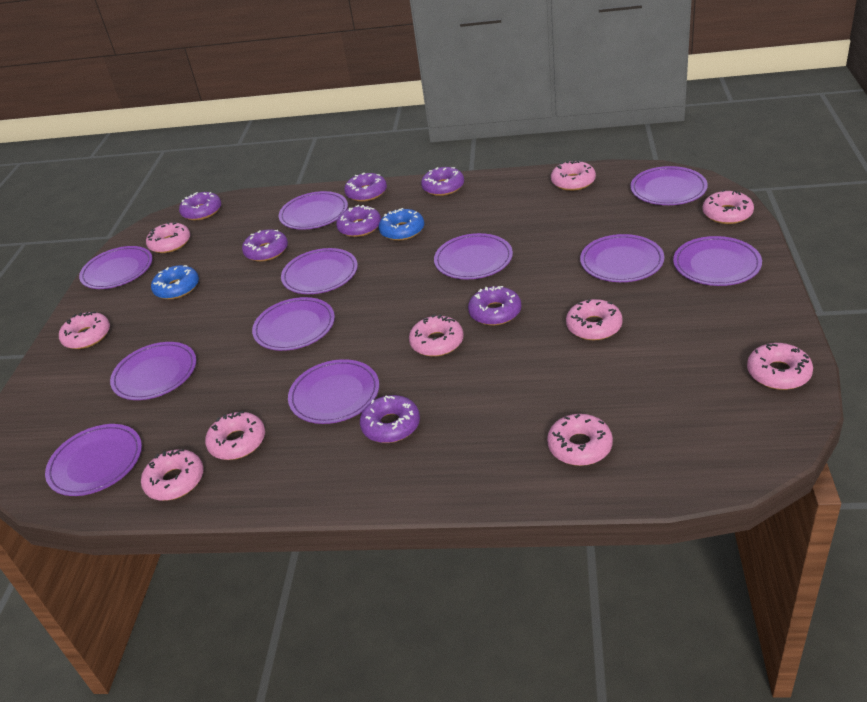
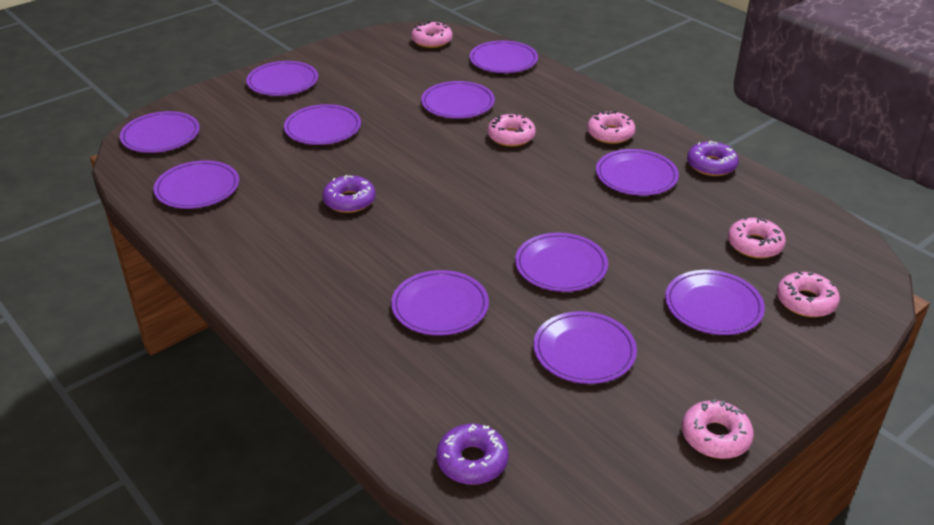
blue donut: [151,265,199,299] [379,208,424,241] = 2 -> none = 0
pink donut: [59,312,110,349] [141,449,204,501] [146,222,190,253] [205,411,265,460] [409,314,464,357] [547,414,613,466] [551,160,596,191] [566,299,623,340] [703,190,754,224] [747,343,813,390] = 10 -> [411,21,452,48] [487,113,536,147] [587,111,636,144] [682,399,754,459] [728,217,786,259] [777,271,840,317] = 6
purple donut: [179,192,221,220] [242,229,288,262] [336,205,381,237] [344,173,387,202] [360,395,420,443] [421,167,464,196] [468,286,521,325] = 7 -> [322,175,376,213] [437,424,508,485] [687,141,739,176] = 3

